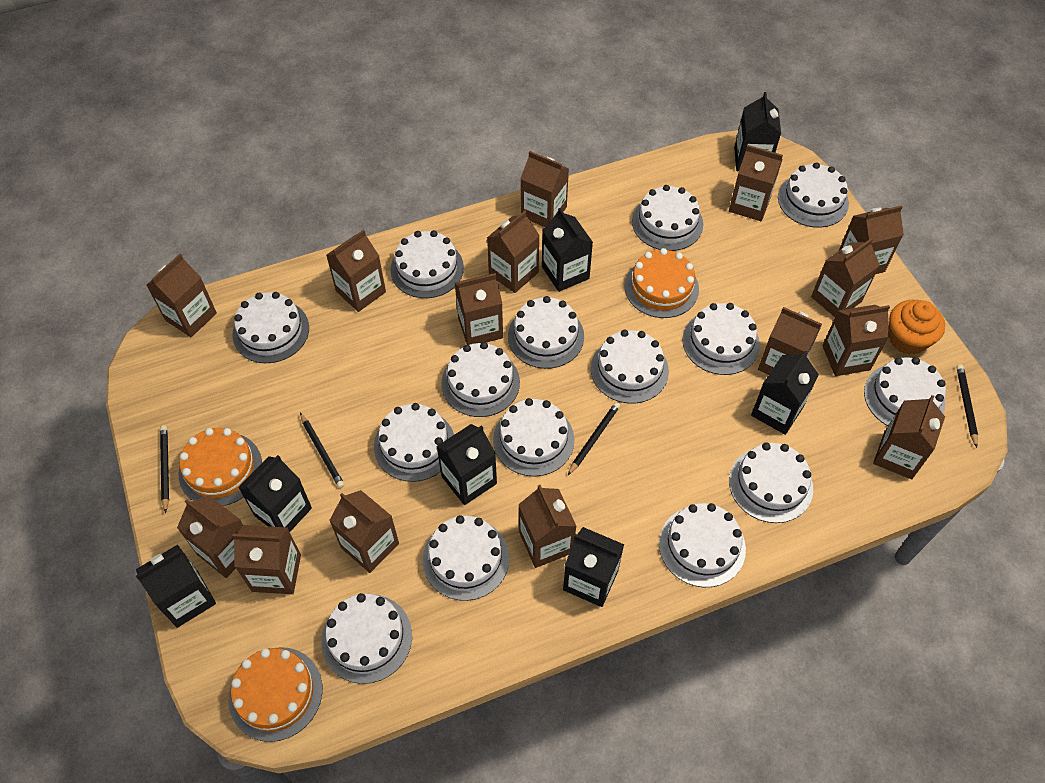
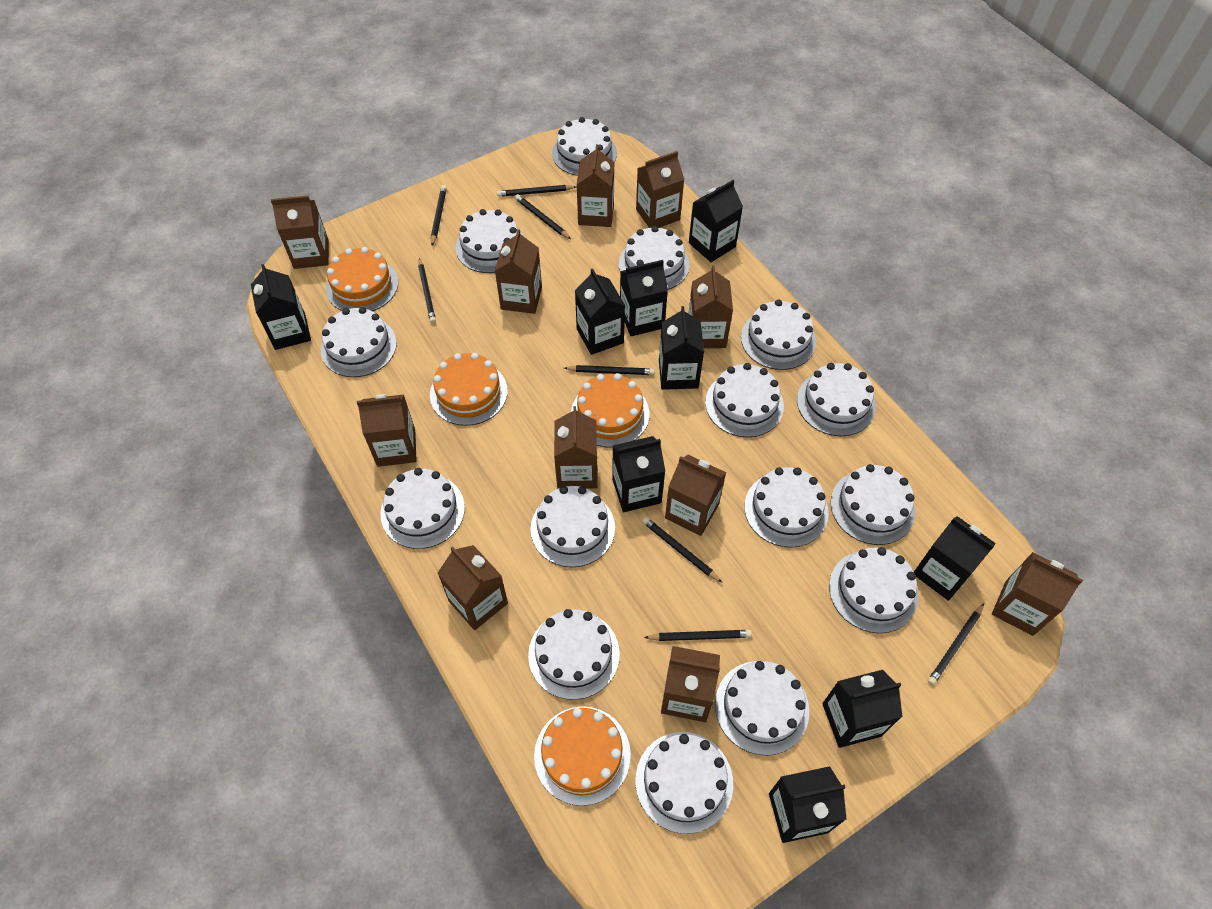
black carton: [136,545,216,628] [238,455,312,532] [436,424,497,505] [542,208,593,292] [563,527,624,607] [734,92,781,171] [751,351,819,435] = 7 -> [251,264,311,350] [575,269,625,355] [612,436,665,512] [620,260,668,336] [659,306,704,390] [689,180,743,262] [769,766,847,843] [822,670,903,748] [914,516,996,601] = 9
black pencil: [160,425,169,513] [300,413,345,488] [568,402,620,475] [956,364,978,448] = 4 -> [418,258,436,323] [431,185,447,245] [497,185,576,197] [515,194,571,239] [564,365,655,375] [642,517,722,583] [644,630,752,641] [928,603,984,685] = 8
brown carton: [146,254,217,337] [177,495,243,578] [232,525,301,594] [326,230,386,312] [329,490,399,573] [455,273,503,345] [487,210,540,293] [518,485,576,568] [520,151,569,227] [729,145,783,221] [758,307,822,375] [811,238,880,317] [822,305,890,376] [839,205,904,274] [873,395,945,479] = 15 -> [271,196,329,269] [357,394,417,467] [438,545,508,630] [495,229,542,314] [554,406,597,489] [577,144,614,227] [636,151,684,228] [661,646,720,722] [665,455,726,536] [688,265,733,348] [992,552,1083,636] = 11
orange cake: [179,428,262,506] [228,647,322,742] [625,248,699,318] = 3 -> [326,247,398,311] [430,353,508,426] [534,706,631,806] [571,373,649,448] = 4
orange cupcake: [889,300,945,355] = 1 -> none = 0

